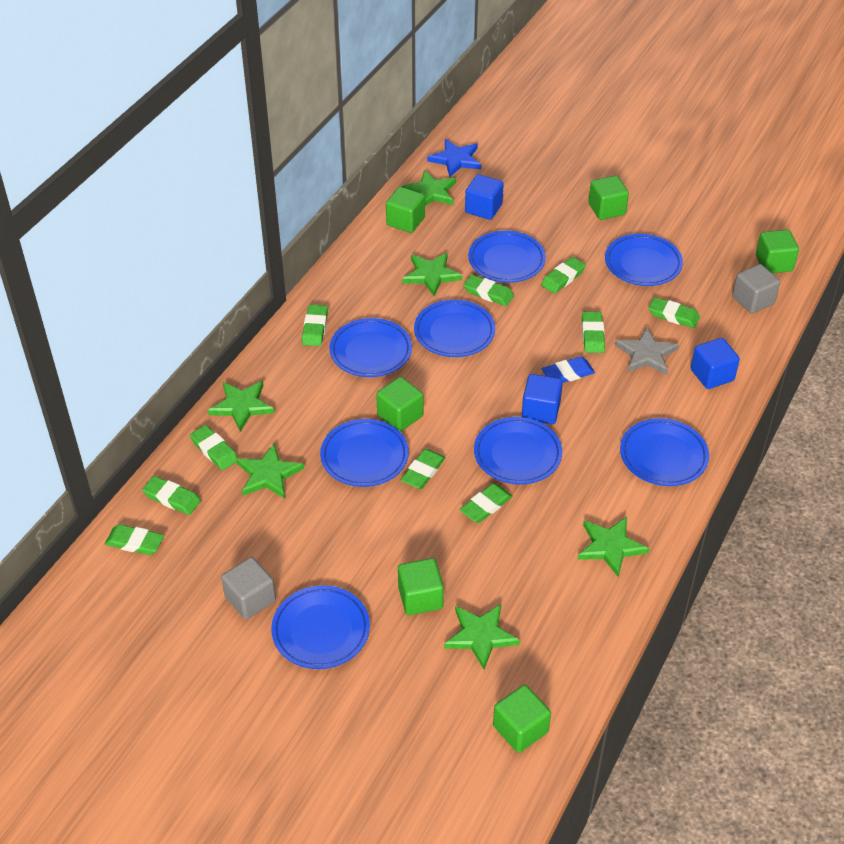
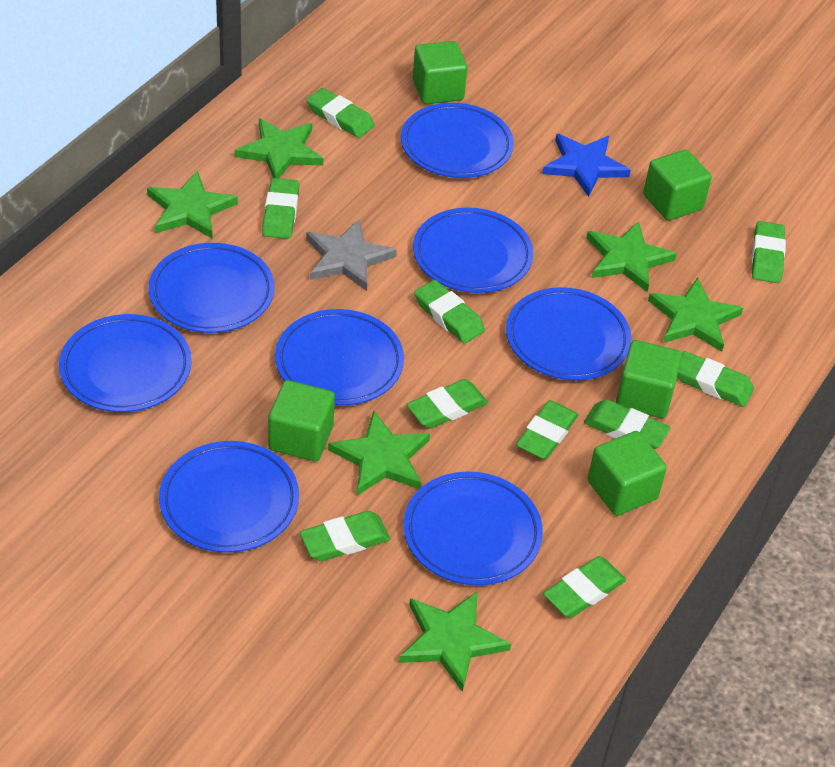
blue cube: [465,174,504,220] [522,374,563,424] [691,338,740,389] = 3 -> none = 0
blue eraser: [542,357,595,383] = 1 -> none = 0
green cube: [376,377,423,432] [386,187,425,233] [398,558,444,615] [493,685,551,753] [589,175,629,220] [756,230,799,273] = 6 -> [268,380,335,461] [413,41,468,104] [588,431,667,516] [616,340,682,418] [643,150,712,221] = 5
grey cube: [221,557,276,620] [732,264,780,314] = 2 -> none = 0

